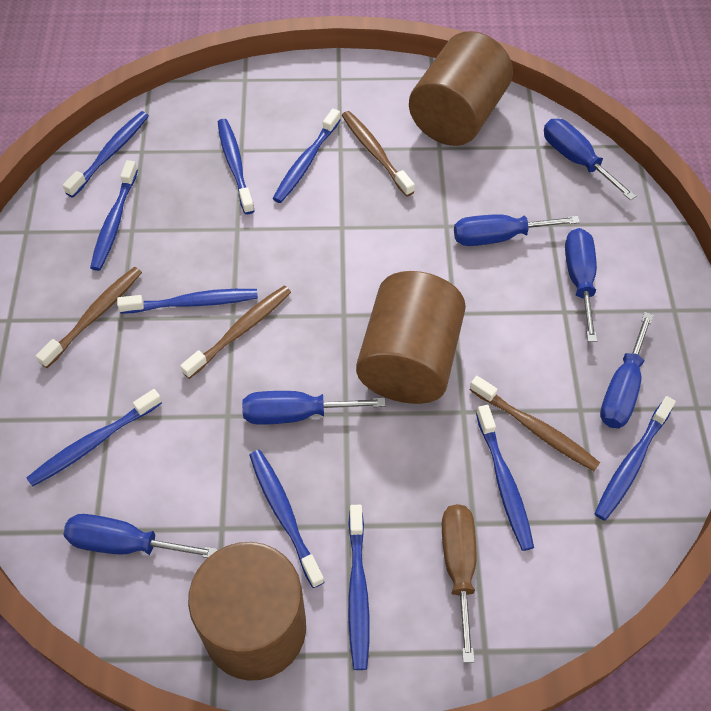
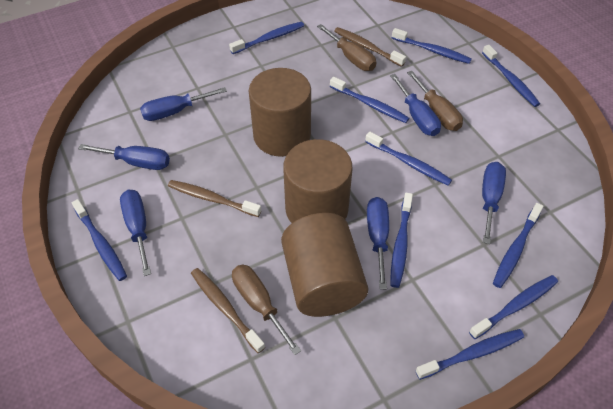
brown screwdriver: [442,504,476,663] = 1 -> [232,265,301,355] [317,24,376,71] [407,71,463,131] = 3
brown toothbrush: [36,267,142,368] [180,286,291,379] [342,111,415,197] [470,376,600,471] = 4 -> [168,180,261,217] [191,268,265,353] [334,27,406,67] = 3

